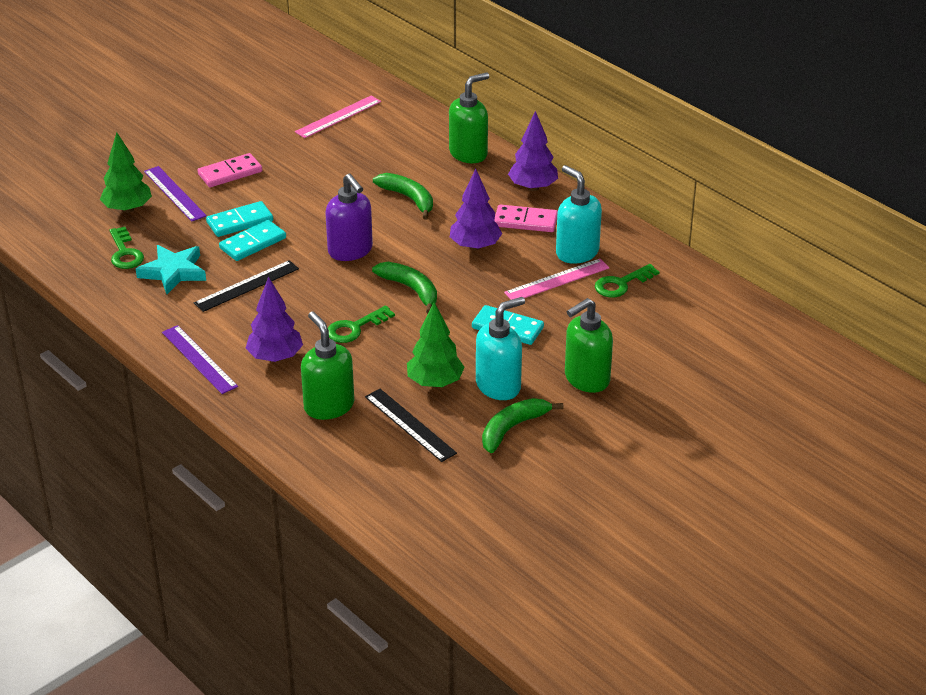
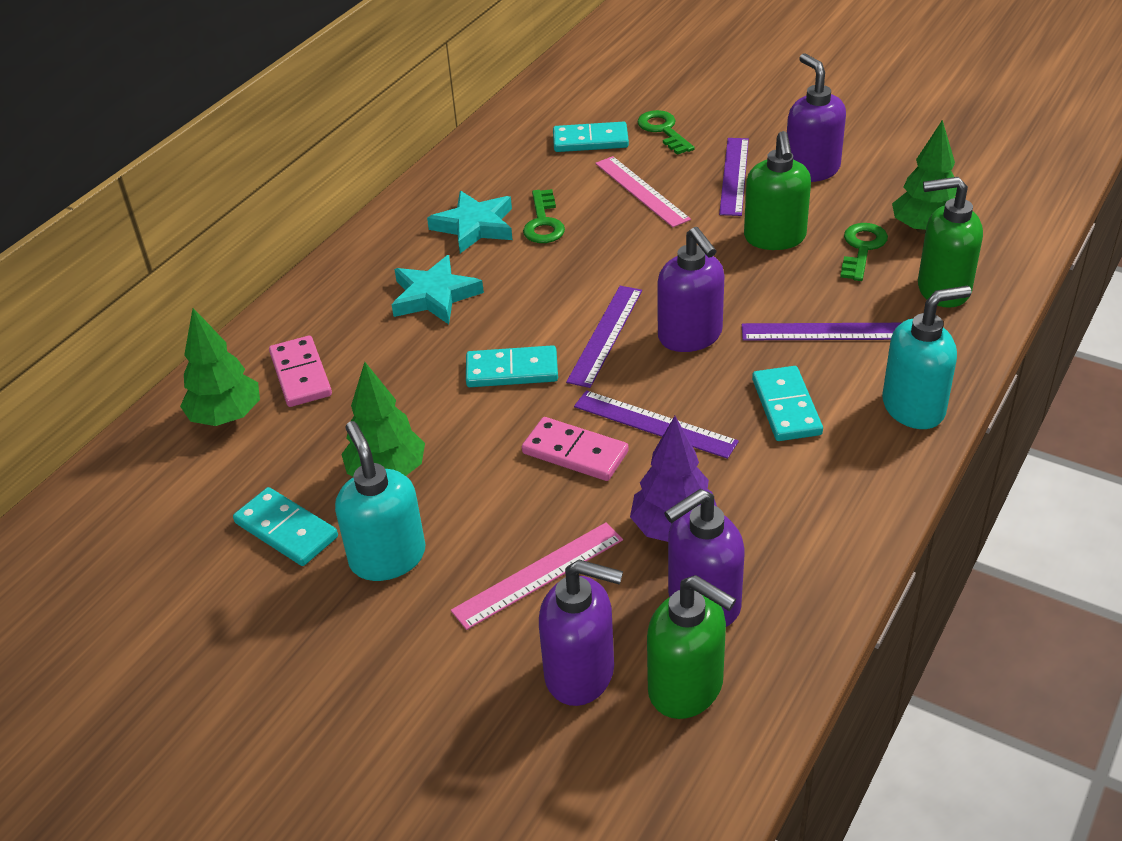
black ruler: [194,260,299,312] [365,389,457,462] = 2 -> none = 0
green banana: [372,262,437,314] [373,173,433,220] [482,398,563,453] = 3 -> none = 0
green tree: [100,132,152,213] [407,302,465,388] = 2 -> [180,308,260,426] [341,362,425,476] [892,120,957,234] = 3
purple ruler: [144,166,207,222] [162,325,238,394] = 2 -> [566,286,642,388] [574,390,739,459] [719,138,749,216] [742,323,901,340] = 4
purple soap dispenser: [325,174,373,261] = 1 -> [539,560,623,706] [657,227,725,352] [664,489,745,627] [787,53,846,182] = 4
purple tree: [246,277,303,362] [450,169,502,250] [508,111,558,191] = 3 -> [630,416,717,542] = 1
turquoise domino: [206,201,273,237] [219,220,286,261] [472,305,544,345] = 3 -> [233,487,338,566] [466,345,558,387] [553,122,629,152] [752,366,823,441] = 4
turquoise star: [136,245,206,294] = 1 -> [392,255,484,324] [427,191,512,253] = 2

